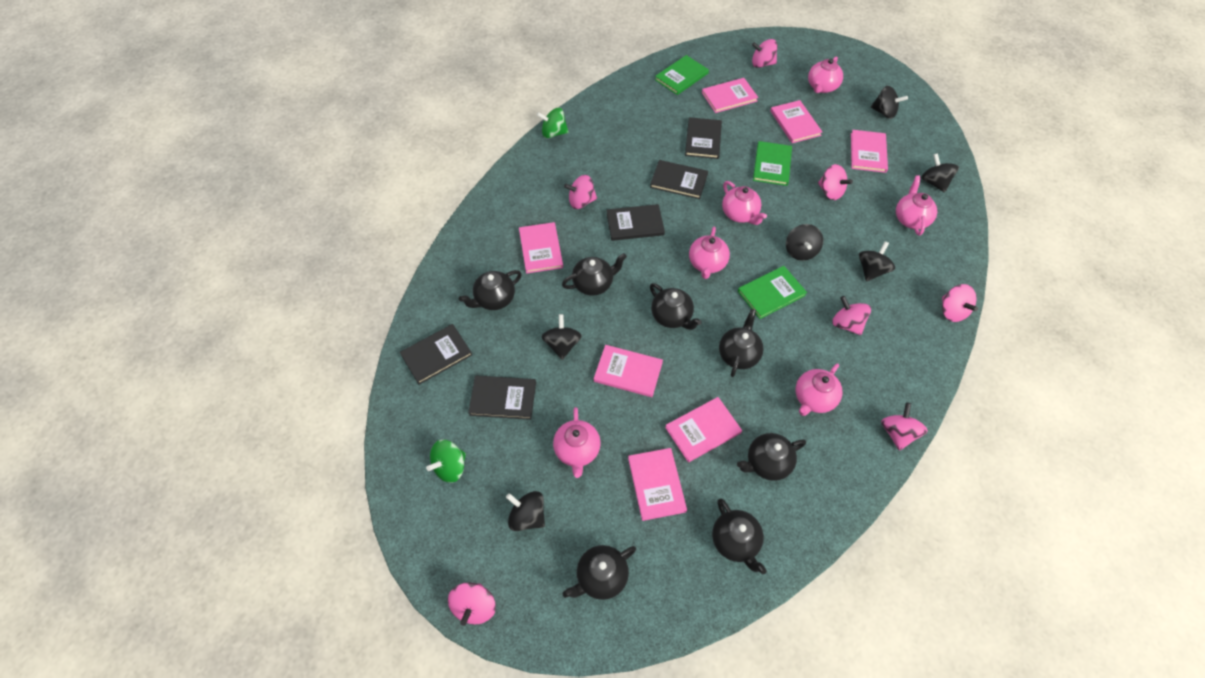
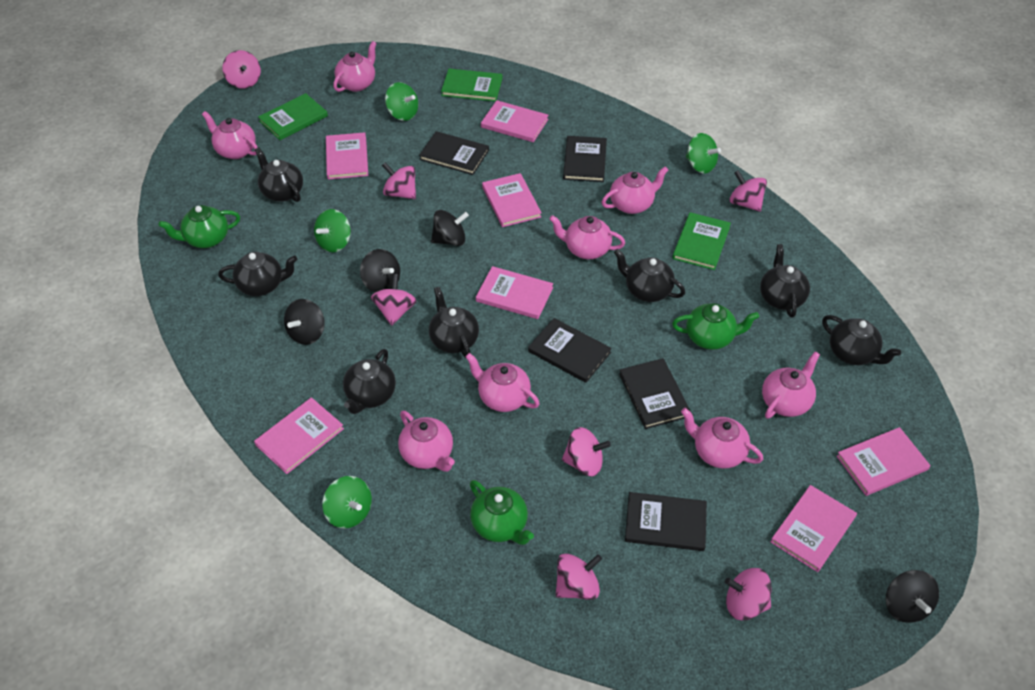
black spinning top: [506,491,545,531] [542,314,582,360] [786,224,823,261] [859,241,895,282] [871,86,908,119] [921,153,959,192] = 6 -> [284,299,325,345] [360,249,400,293] [431,210,469,246] [886,570,939,623] = 4
green spinning top: [426,439,466,483] [537,108,569,138] = 2 -> [314,209,351,252] [322,476,372,529] [385,82,418,121] [686,133,721,174] = 4
green teapot: none = 0 -> [159,205,240,248] [470,480,534,545] [672,303,759,350] = 3
pink teapot: [553,407,601,478] [689,227,730,279] [722,181,767,225] [795,363,842,416] [808,56,843,93] [896,175,937,236] = 6 -> [202,111,258,159] [333,41,377,92] [398,411,455,472] [465,353,540,412] [549,215,625,259] [602,167,668,214] [681,408,763,468] [762,351,820,418] = 8

